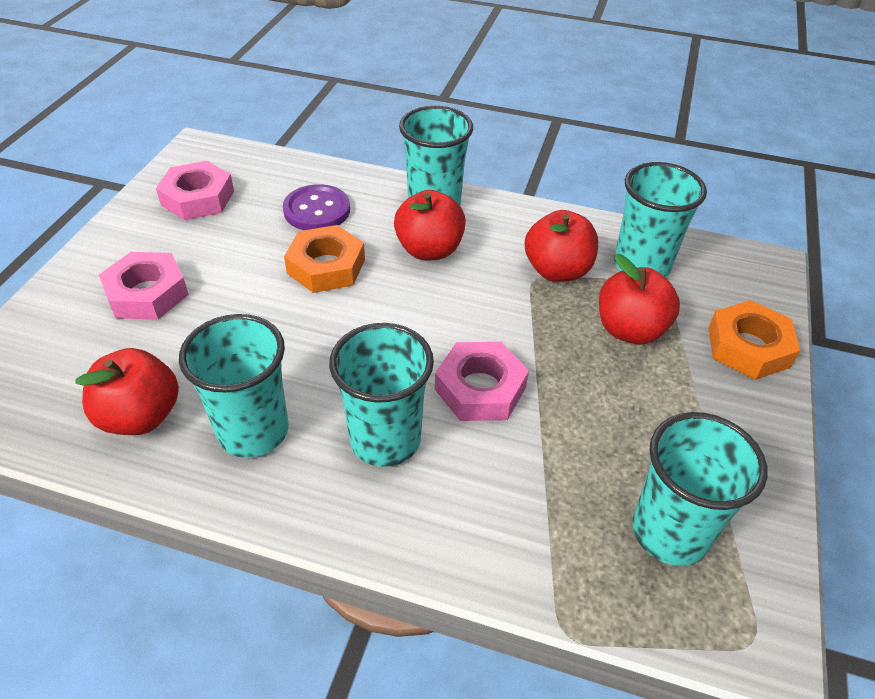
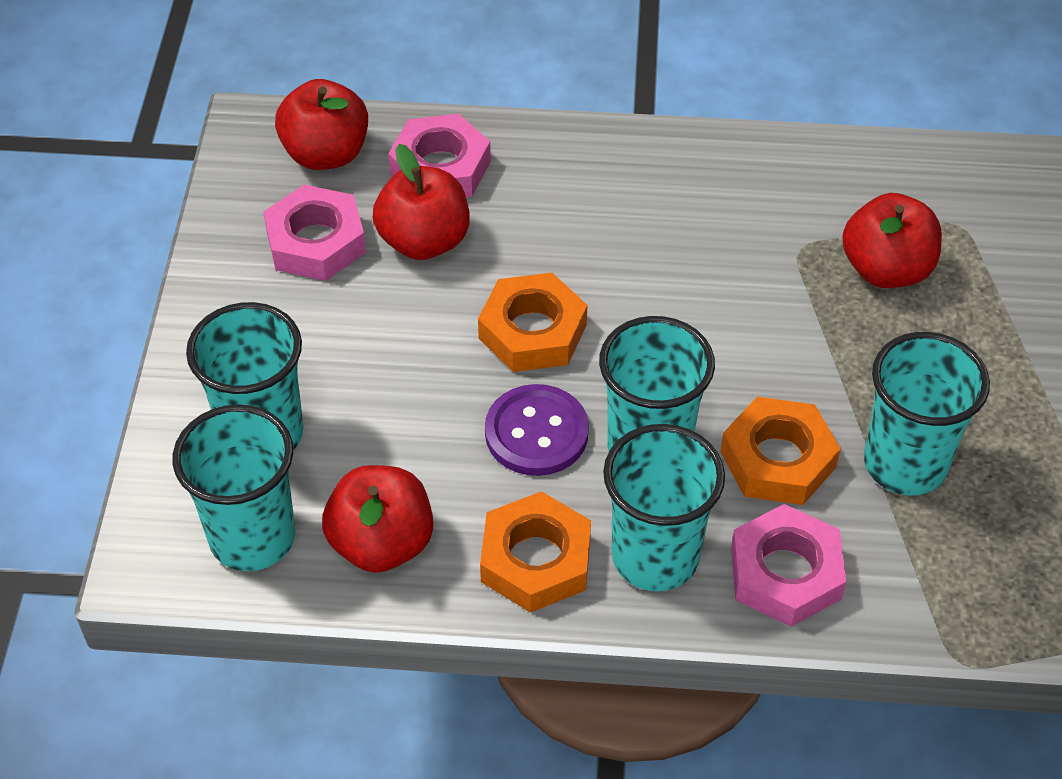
orange nut: [284,225,365,293] [708,300,800,380] = 2 -> [478,273,588,372] [480,491,591,613] [720,397,841,505] = 3

